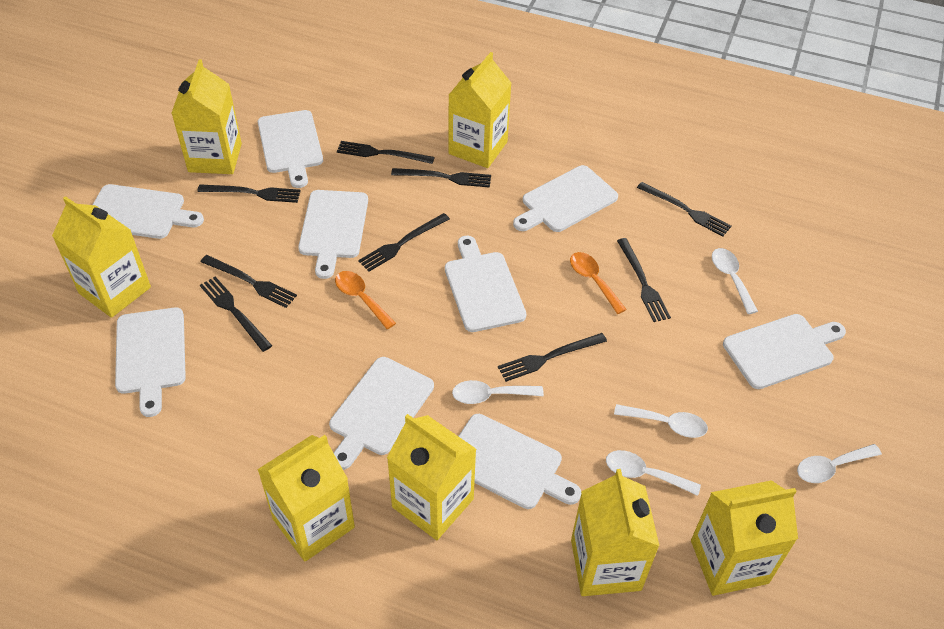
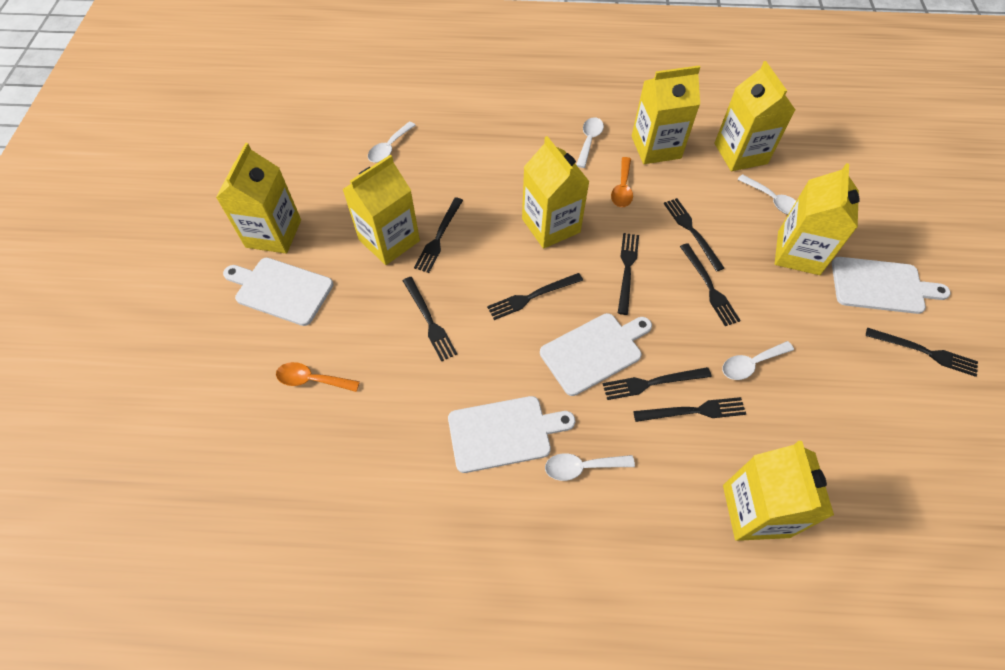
white cutting board: [93,184,204,239] [115,307,186,417] [258,110,323,188] [298,190,368,279] [329,357,434,470] [445,236,526,332] [458,414,581,509] [513,165,618,232] [723,314,846,389] = 9 -> [223,258,333,326] [448,396,575,473] [540,313,652,396] [832,257,950,314] = 4

